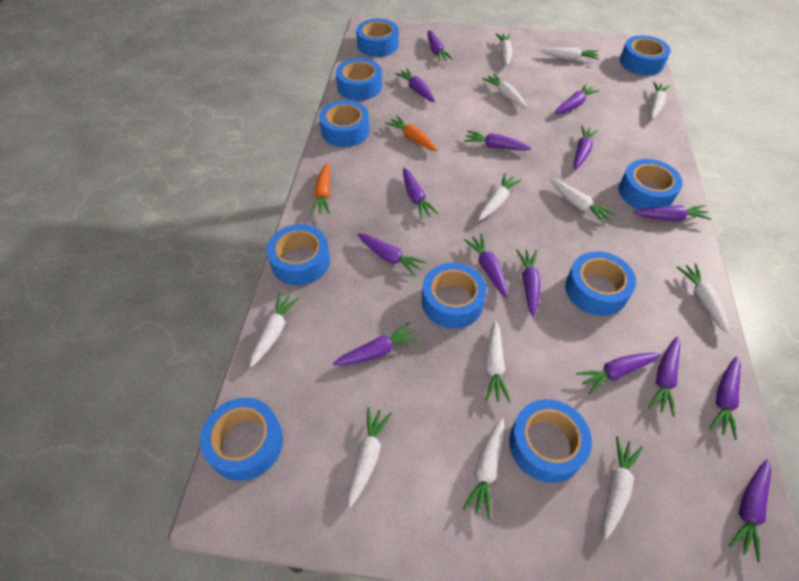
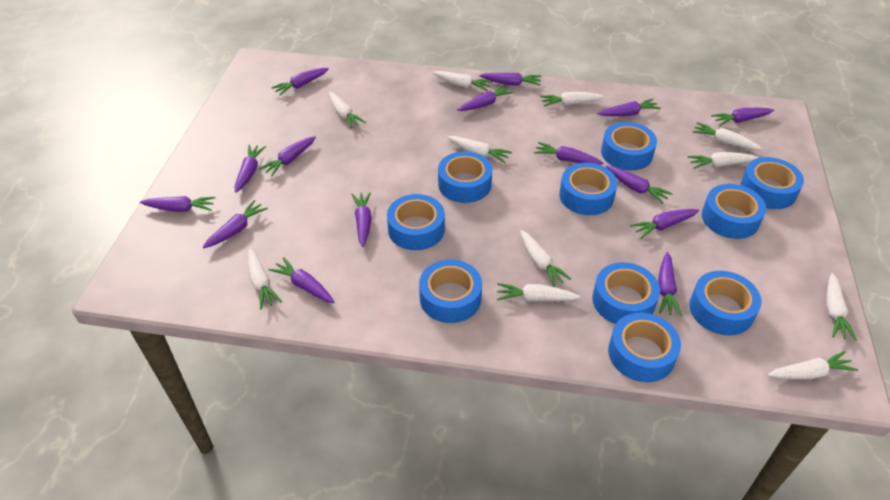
orange carrot: [310,163,330,214] [385,115,437,151] = 2 -> none = 0
white carrot: [250,292,299,367] [348,407,392,508] [463,418,505,519] [478,173,522,221] [482,74,527,108] [485,321,511,403] [496,33,512,66] [540,47,599,60] [551,179,615,224] [603,436,643,539] [650,82,670,119] [677,263,729,334] = 12 -> [248,249,282,309] [329,91,366,129] [432,71,493,91] [447,136,512,163] [497,283,581,302] [520,230,571,287] [540,92,605,107] [688,152,758,169] [692,122,762,150] [768,351,858,379] [827,273,857,341] = 11

